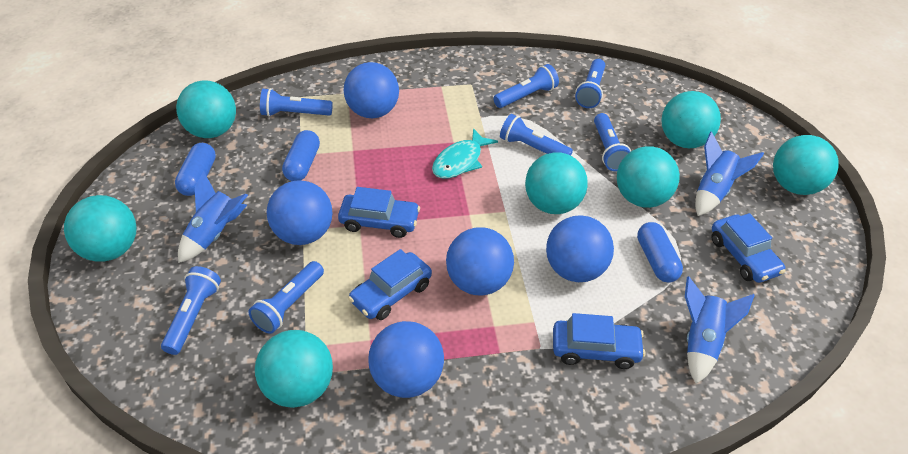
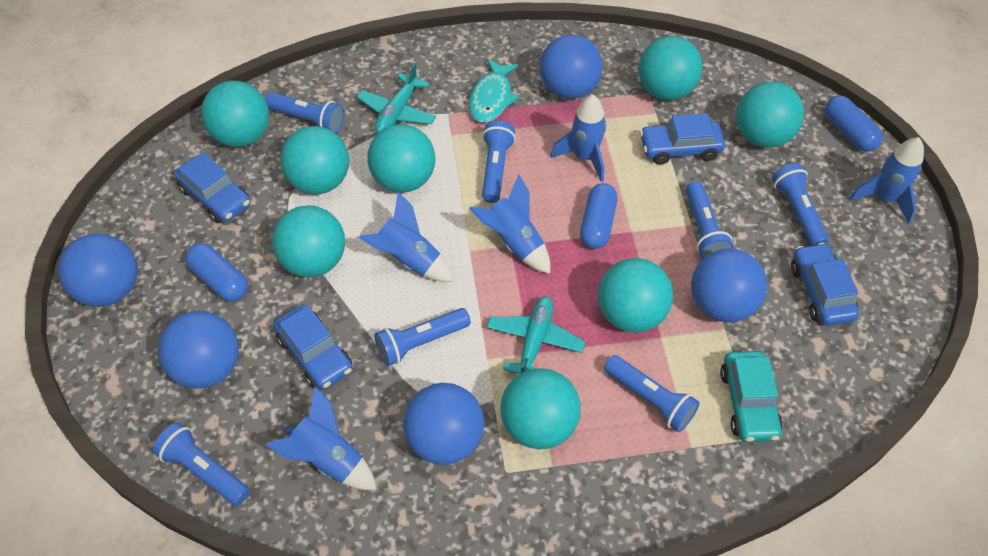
blue rocket: [178,171,248,263] [685,276,755,384] [695,131,764,216] = 3 -> [266,386,377,490] [359,192,454,282] [469,174,550,274] [551,95,606,182] [849,137,924,224] = 5
turquoise ball: [64,195,137,262] [176,80,236,138] [255,330,333,408] [525,152,588,214] [617,146,680,208] [661,91,721,148] [773,135,839,195] = 7 -> [201,81,269,147] [272,205,345,278] [280,126,349,194] [367,124,435,193] [500,368,581,449] [598,258,673,333] [638,36,702,100] [736,81,804,148] = 8
turquoise car: none = 0 -> [720,351,783,442] = 1
turquoise plane: none = 0 -> [357,63,436,133] [487,296,585,374] = 2

